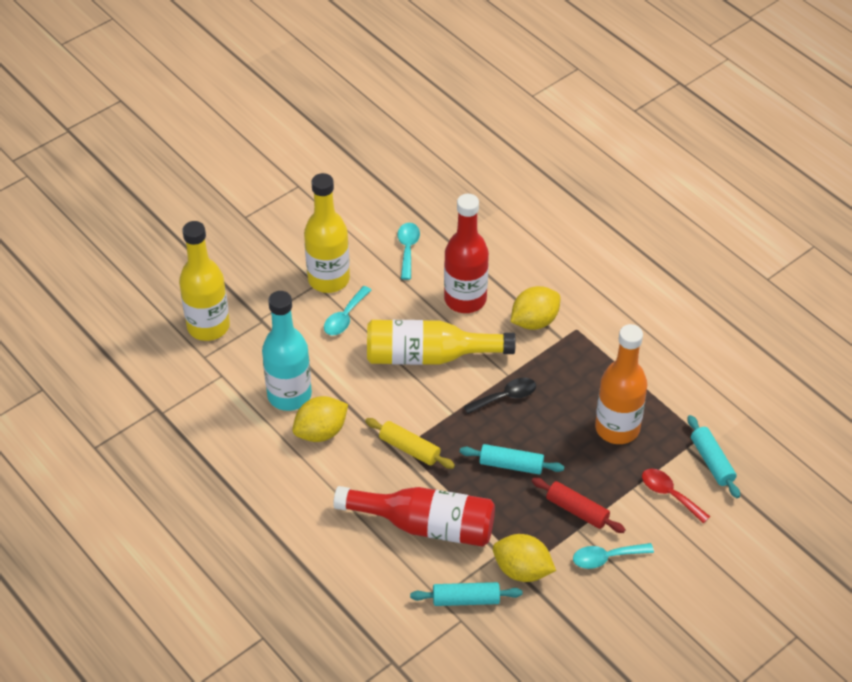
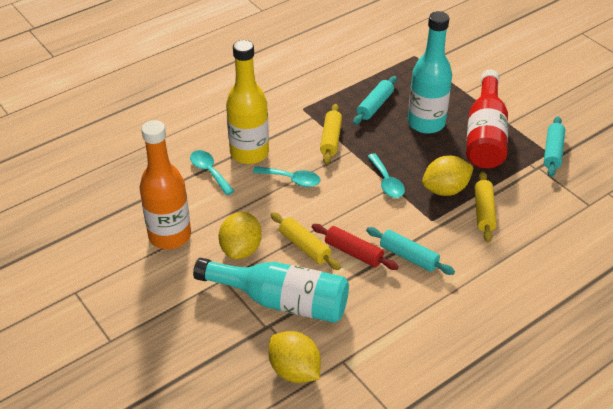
black spoon: [463,378,536,414] = 1 -> none = 0
red bottle: [333,486,495,547] [444,194,489,313] = 2 -> [466,70,508,169] = 1
red spoon: [642,469,710,523] = 1 -> none = 0
turquoise bottle: [262,291,312,411] = 1 -> [193,258,349,323] [408,11,452,134] = 2
yellow bottle: [179,221,230,341] [304,173,350,293] [367,320,516,365] = 3 -> [226,40,269,164] = 1
yellow rolling pin: [365,418,455,469] = 1 -> [271,212,341,270] [320,104,342,164] [475,171,497,242] = 3

